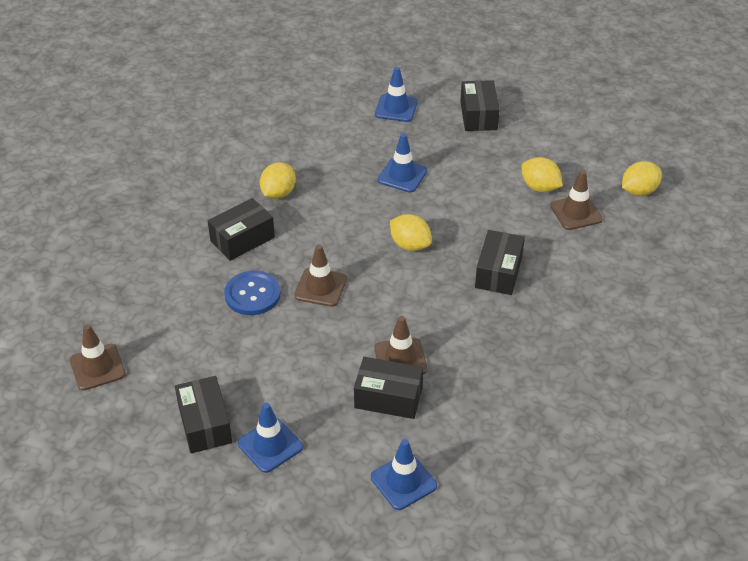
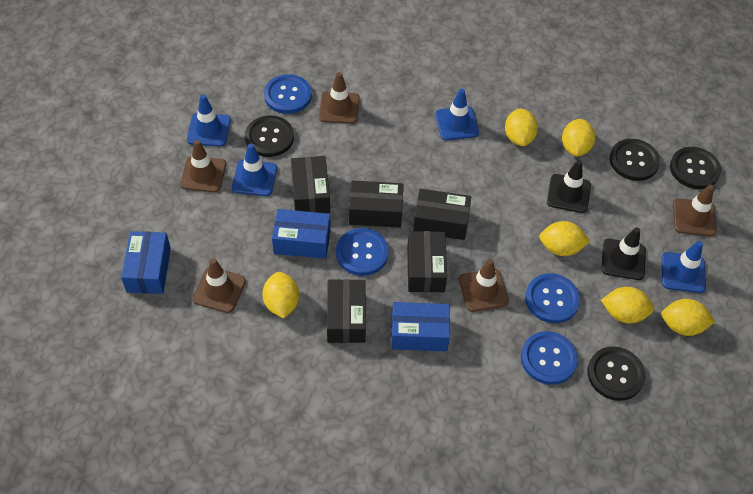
black button: none = 0 -> [245,115,294,157] [587,347,645,401] [610,139,660,181] [670,147,721,189] = 4
black traffic cone: none = 0 -> [547,160,591,213] [602,227,646,280] = 2
blue box: none = 0 -> [121,231,171,294] [272,209,331,259] [391,302,450,351] = 3
blue button: [224,271,281,315] = 1 -> [264,74,312,114] [336,228,389,276] [521,331,578,385] [525,273,580,323] = 4
brown traffic cone: [70,324,126,390] [294,245,347,307] [374,316,427,375] [550,170,603,230] = 4 -> [180,140,226,192] [192,258,246,313] [319,72,360,124] [459,259,509,312] [673,185,717,237] = 5
yellow lemon: [260,162,296,199] [390,214,432,251] [522,157,563,193] [622,161,662,196] = 4 -> [262,272,299,319] [505,108,538,146] [539,221,590,256] [562,119,596,156] [601,287,654,324] [661,299,716,336] = 6

